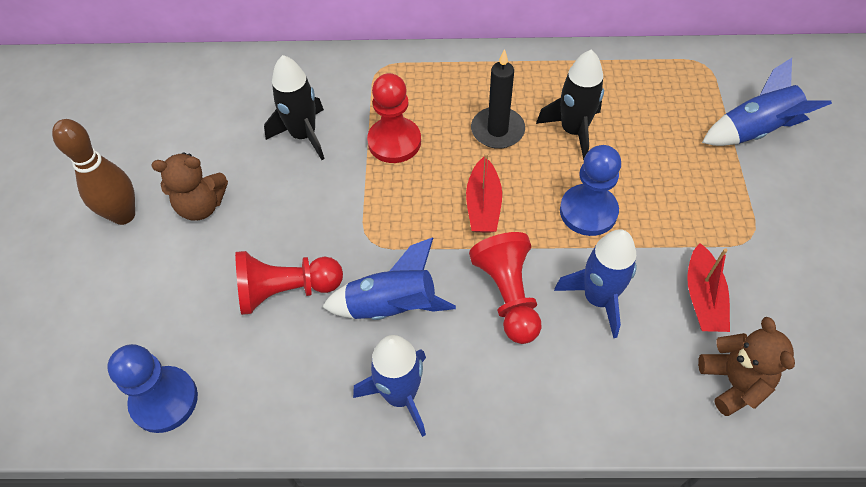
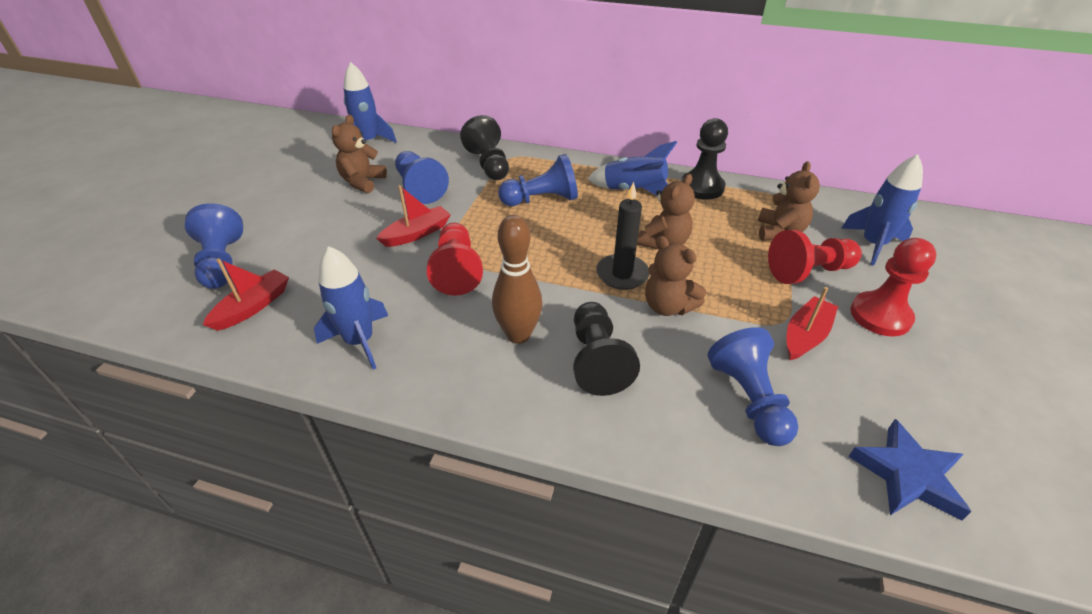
black pawn: none = 0 -> [460,115,509,180] [573,302,640,396] [681,118,728,199] = 3
black rocket: [264,55,324,160] [536,50,604,160] = 2 -> none = 0
blue pawn: [107,344,198,433] [560,145,621,236] = 2 -> [185,203,243,289] [395,151,449,204] [498,154,578,206] [708,327,798,446] = 4
blue star: none = 0 -> [848,419,971,521] = 1
brown teddy bear: [152,152,228,221] [698,317,795,416] = 2 -> [332,115,387,193] [637,174,695,250] [645,236,706,316] [758,161,820,240] = 4
red boat: [466,153,502,233] [687,243,730,332] = 2 -> [203,258,289,331] [376,185,451,247] [787,287,838,360] = 3

